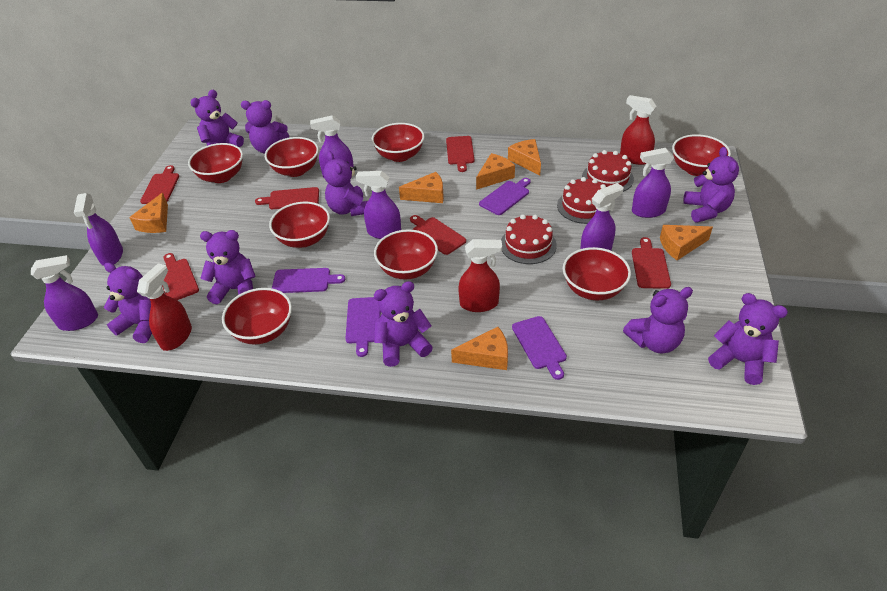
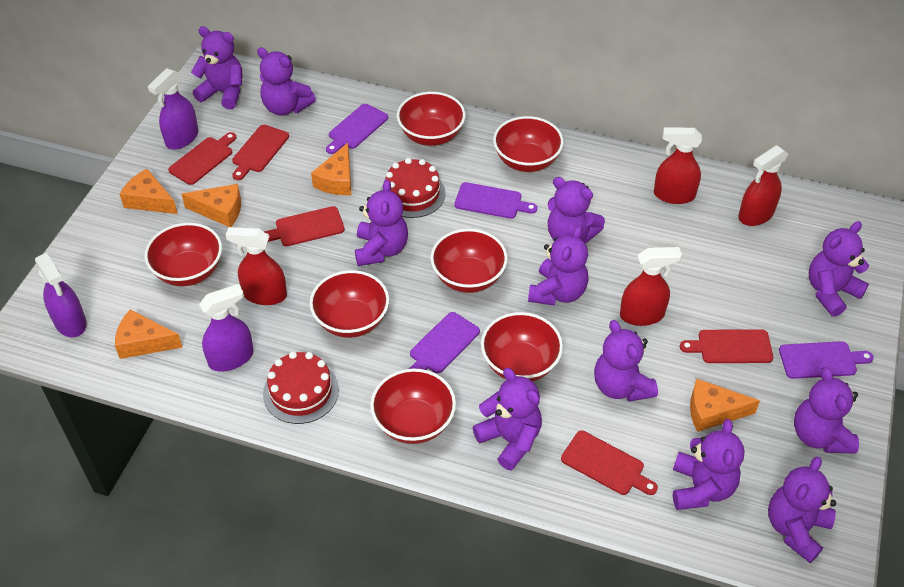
orange cheese: [129,193,168,233] [399,172,444,203] [451,327,508,370] [476,153,515,190] [508,139,541,175] [660,225,713,260] = 6 -> [115,310,182,359] [120,169,178,214] [182,184,241,227] [311,143,351,195] [690,379,760,432] = 5
purple spray bottle: [31,255,98,331] [74,193,123,266] [310,115,354,179] [356,171,401,239] [580,183,623,251] [632,148,674,218] = 6 -> [35,253,87,337] [148,68,198,150] [199,284,254,372] = 3
purple teddy bear: [104,262,152,343] [191,90,244,147] [200,230,256,304] [241,100,289,153] [323,151,368,216] [374,281,433,367] [623,287,693,353] [683,147,739,223] [708,293,788,385] = 9 -> [191,26,242,109] [257,47,316,116] [355,179,408,266] [473,368,542,471] [528,226,589,306] [548,177,605,244] [594,320,658,402] [673,419,745,510] [768,457,836,563] [794,367,859,454] [809,221,869,317] = 11
red bowl: [188,143,243,183] [222,288,292,345] [265,137,319,177] [269,202,330,248] [372,123,425,162] [374,229,438,280] [563,247,631,300] [672,134,731,176] = 8 -> [145,223,222,286] [310,270,389,338] [370,369,456,444] [397,92,466,146] [430,229,508,293] [481,312,563,382] [493,116,564,172] = 7
red cake: [501,214,557,264] [557,177,611,224] [582,150,634,192] = 3 -> [263,352,339,424] [381,158,446,218] = 2
red cutting board: [140,165,179,204] [162,253,199,300] [255,187,319,209] [410,215,466,255] [446,136,474,172] [632,237,671,289] = 6 -> [168,132,237,185] [232,125,289,180] [264,206,345,246] [561,431,658,495] [680,329,773,363] = 5
red spray bottle: [137,263,192,351] [458,239,502,312] [620,95,657,165] = 3 -> [226,227,287,305] [620,247,682,326] [654,128,702,204] [738,145,788,226] = 4

